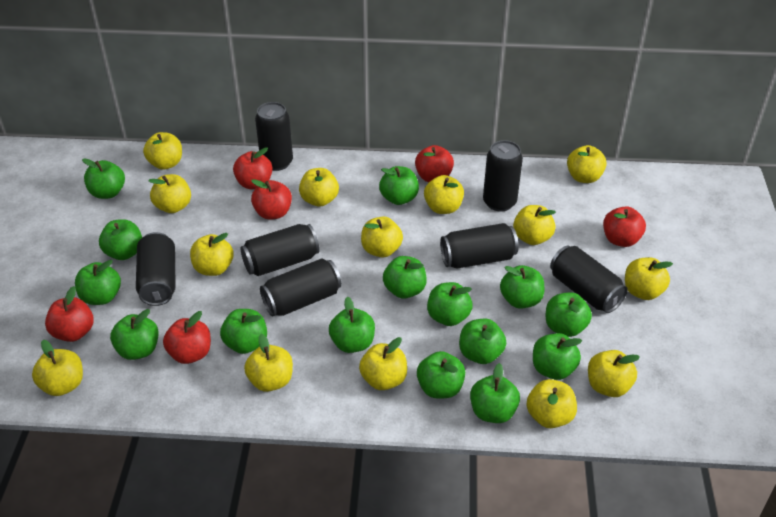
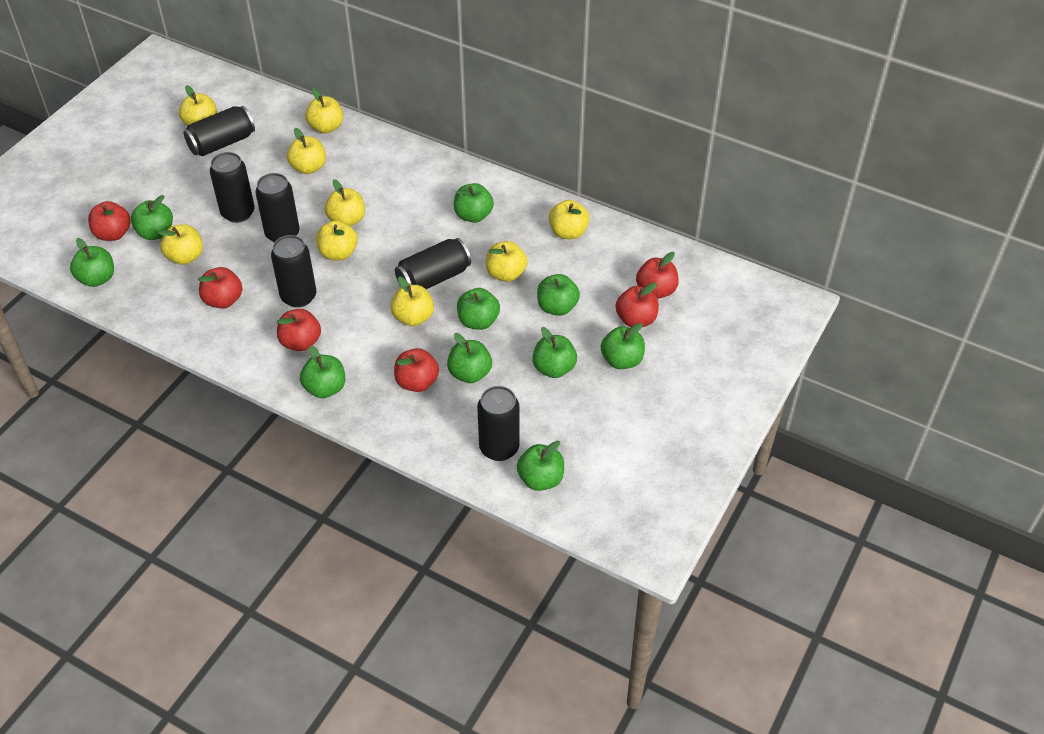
black can: [136,232,176,306] [240,224,320,276] [255,102,293,171] [260,258,342,317] [440,223,519,269] [483,140,523,212] [550,246,628,313] = 7 -> [183,106,255,156] [210,152,255,223] [255,173,300,242] [271,235,316,308] [395,238,471,289] [477,386,520,461] = 6
green apple: [75,260,121,305] [82,158,125,199] [99,219,142,260] [110,309,159,360] [220,309,267,354] [329,297,375,353] [379,166,419,205] [383,256,427,299] [417,351,465,398] [427,282,473,326] [459,319,506,364] [470,363,520,423] [500,265,544,309] [533,333,582,380] [545,292,592,337] = 15 -> [70,238,114,287] [131,195,173,240] [300,346,345,398] [447,333,492,383] [454,183,494,223] [457,288,500,330] [517,441,564,491] [532,327,577,378] [537,274,580,316] [601,323,645,369] = 10
yellow apple: [32,340,83,396] [143,132,182,170] [148,174,191,213] [190,233,234,276] [244,334,293,392] [299,168,339,207] [359,337,407,390] [361,216,403,257] [424,175,464,214] [513,205,556,245] [526,379,577,428] [567,145,607,183] [588,350,640,397] [625,257,673,300] = 14 -> [158,224,203,265] [179,85,217,126] [287,128,326,174] [305,88,343,134] [316,220,358,260] [325,179,365,226] [390,277,434,326] [486,241,528,282] [549,200,590,239] = 9

